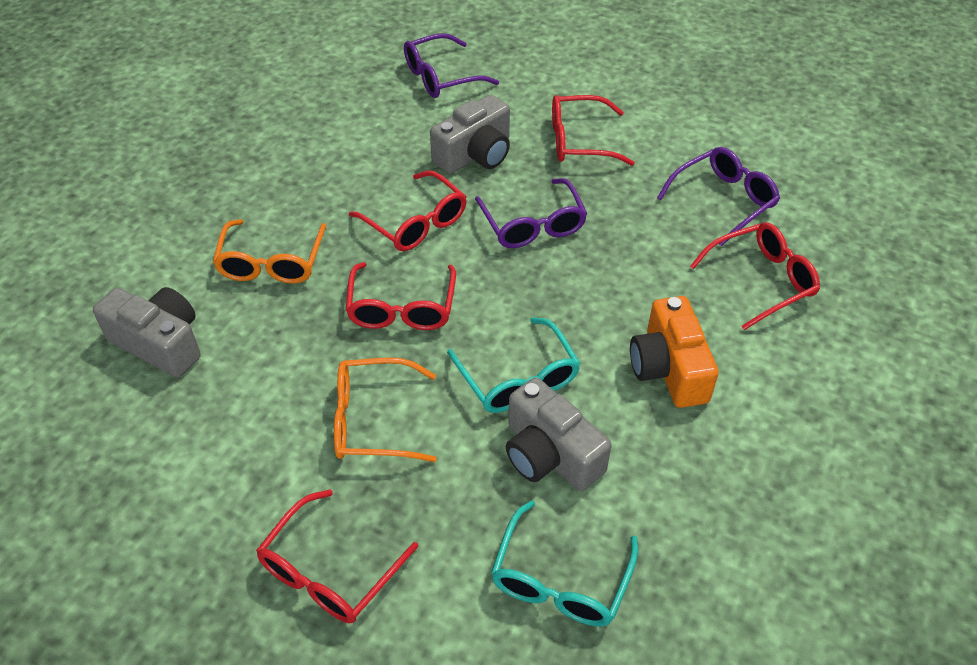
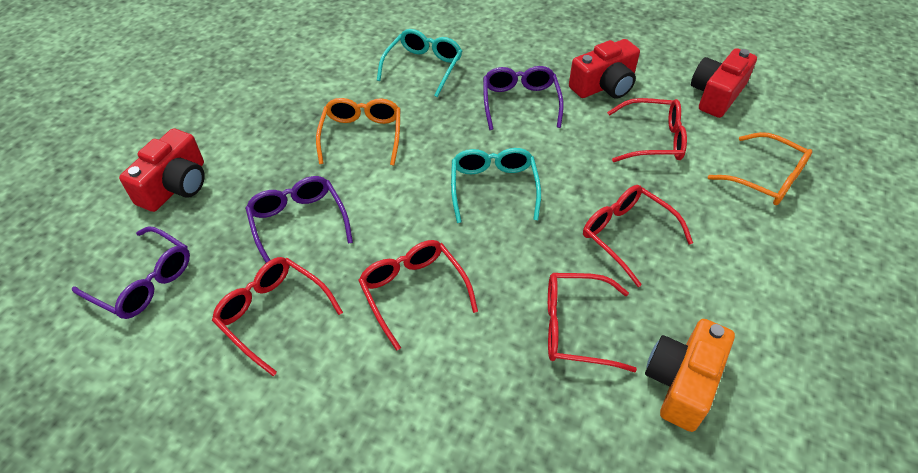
grey camera: [93,287,201,378] [430,95,510,174] [506,377,611,491] = 3 -> none = 0
red camera: none = 0 -> [119,128,205,212] [569,39,640,99] [691,48,757,118] = 3

